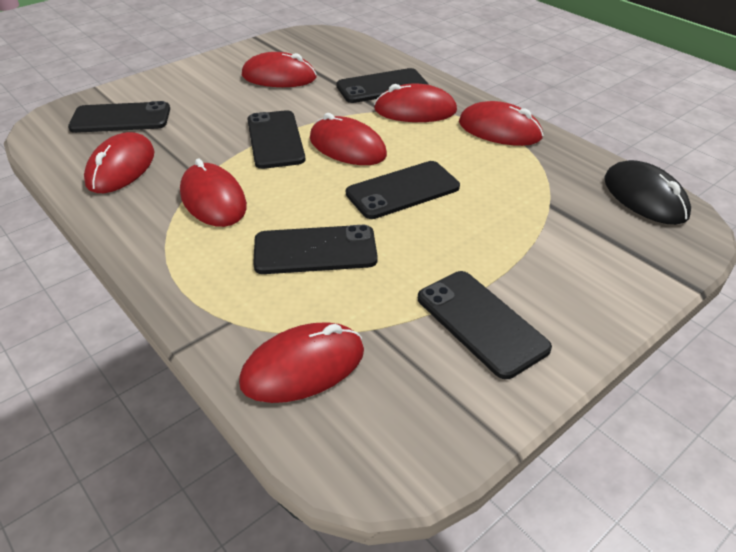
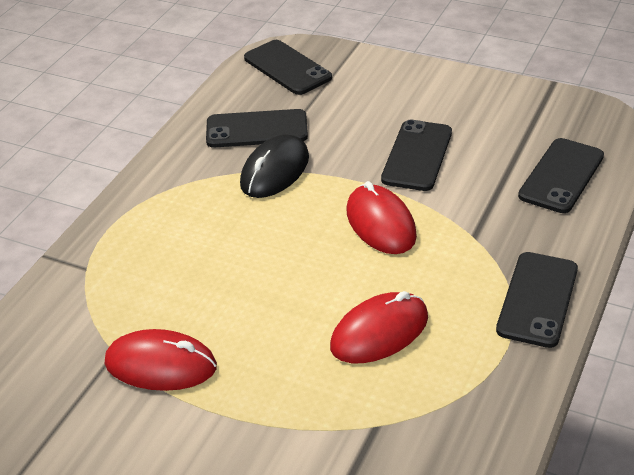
black phone: [68,101,170,133] [247,110,305,169] [253,225,378,274] [336,68,429,103] [346,161,460,219] [418,271,552,379] = 6 -> [206,109,308,148] [244,40,332,95] [381,120,452,191] [496,252,578,348] [518,138,604,213] = 5
red mouse: [84,132,155,193] [180,158,247,227] [239,323,364,403] [242,52,317,87] [310,113,387,165] [374,84,457,122] [459,101,543,146] = 7 -> [105,329,217,391] [330,291,428,363] [347,181,417,254] = 3

